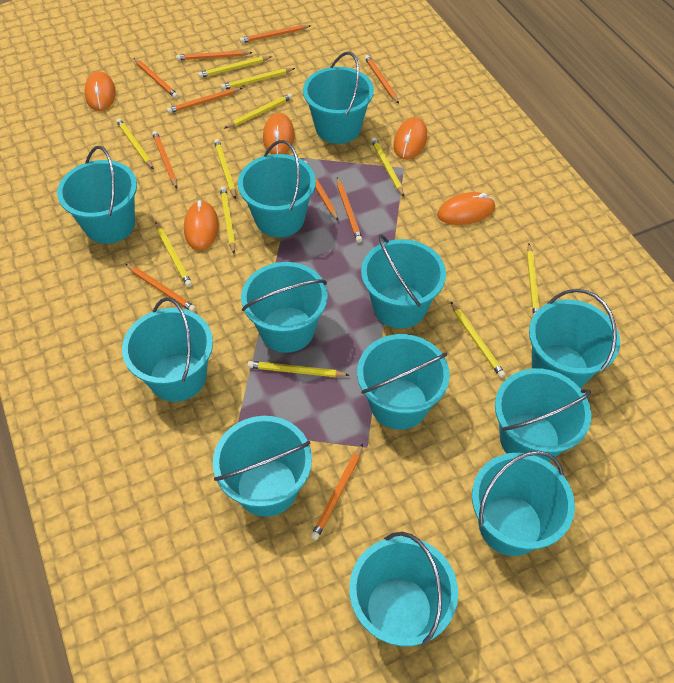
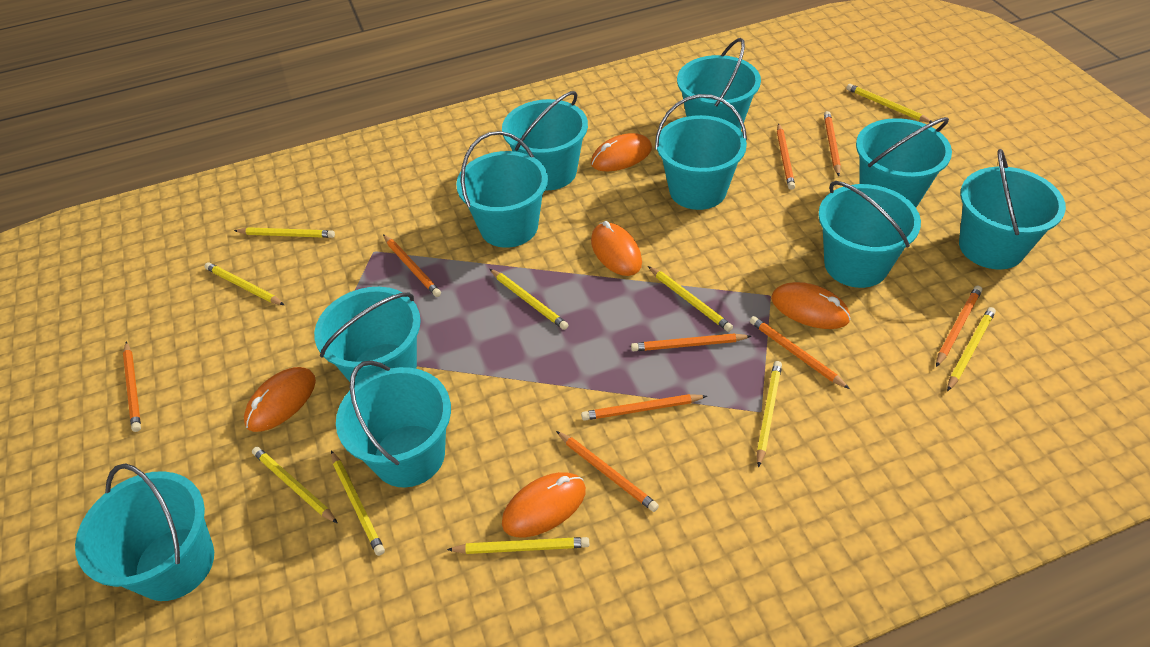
orange pencil: [125,264,196,312] [134,58,179,99] [152,131,177,188] [167,88,242,114] [176,51,253,60] [240,25,312,43] [304,161,338,220] [311,444,363,540] [337,177,362,243] [364,55,399,104] = 10 -> [123,342,141,432] [383,234,441,297] [556,431,659,512] [581,394,707,421] [631,333,752,351] [750,316,850,389] [777,123,795,190] [824,111,841,176] [936,286,982,367] = 9
turquoise bucket: [57,146,137,244] [122,297,213,402] [213,416,312,517] [238,140,316,237] [241,262,328,353] [303,52,374,144] [349,532,458,646] [357,334,450,430] [361,234,446,329] [472,450,575,556] [495,368,591,462] [529,289,620,388] = 12 -> [75,463,214,601] [314,287,421,385] [336,360,451,487] [456,131,548,248] [502,91,588,190] [655,94,747,210] [677,38,761,130] [818,181,921,288] [856,117,952,207] [959,149,1066,270] = 10
yellow pencil: [116,118,154,169] [156,222,192,287] [198,56,272,78] [214,139,236,199] [220,186,236,254] [221,68,295,90] [224,93,293,129] [247,361,349,377] [371,138,404,197] [450,301,506,378] [527,244,539,316] = 11 -> [205,262,284,305] [234,227,335,238] [252,447,338,524] [331,451,385,556] [447,537,589,554] [490,269,568,330] [648,266,733,332] [757,361,782,468] [846,84,932,123] [947,307,996,391] = 10

